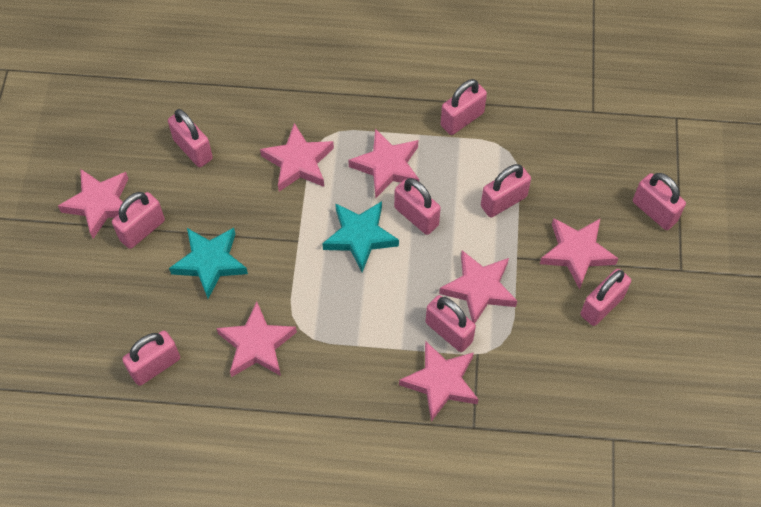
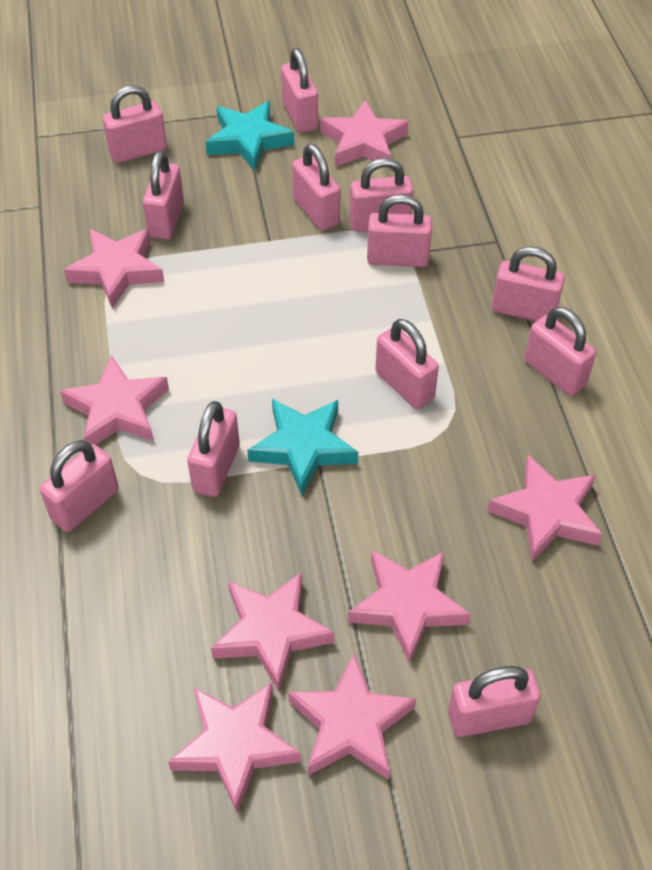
pink padlock: [112,192,165,249] [122,331,180,386] [168,109,213,167] [394,178,441,235] [425,295,476,352] [441,79,487,135] [481,164,531,218] [581,269,631,326] [633,173,686,230] = 9 -> [40,440,119,532] [103,85,167,163] [143,151,184,239] [187,401,240,497] [281,48,318,133] [292,144,340,231] [350,158,414,232] [367,194,432,267] [375,319,439,409] [448,666,540,737] [492,246,565,321] [524,307,596,396] = 12
pink star: [58,169,128,239] [216,302,297,377] [260,123,334,191] [348,129,419,198] [399,341,479,422] [439,250,517,324] [540,218,619,289] = 7 -> [60,355,169,445] [64,229,164,308] [168,682,301,813] [211,572,335,691] [288,654,416,780] [320,100,409,168] [348,550,471,664] [487,455,603,562] = 8

